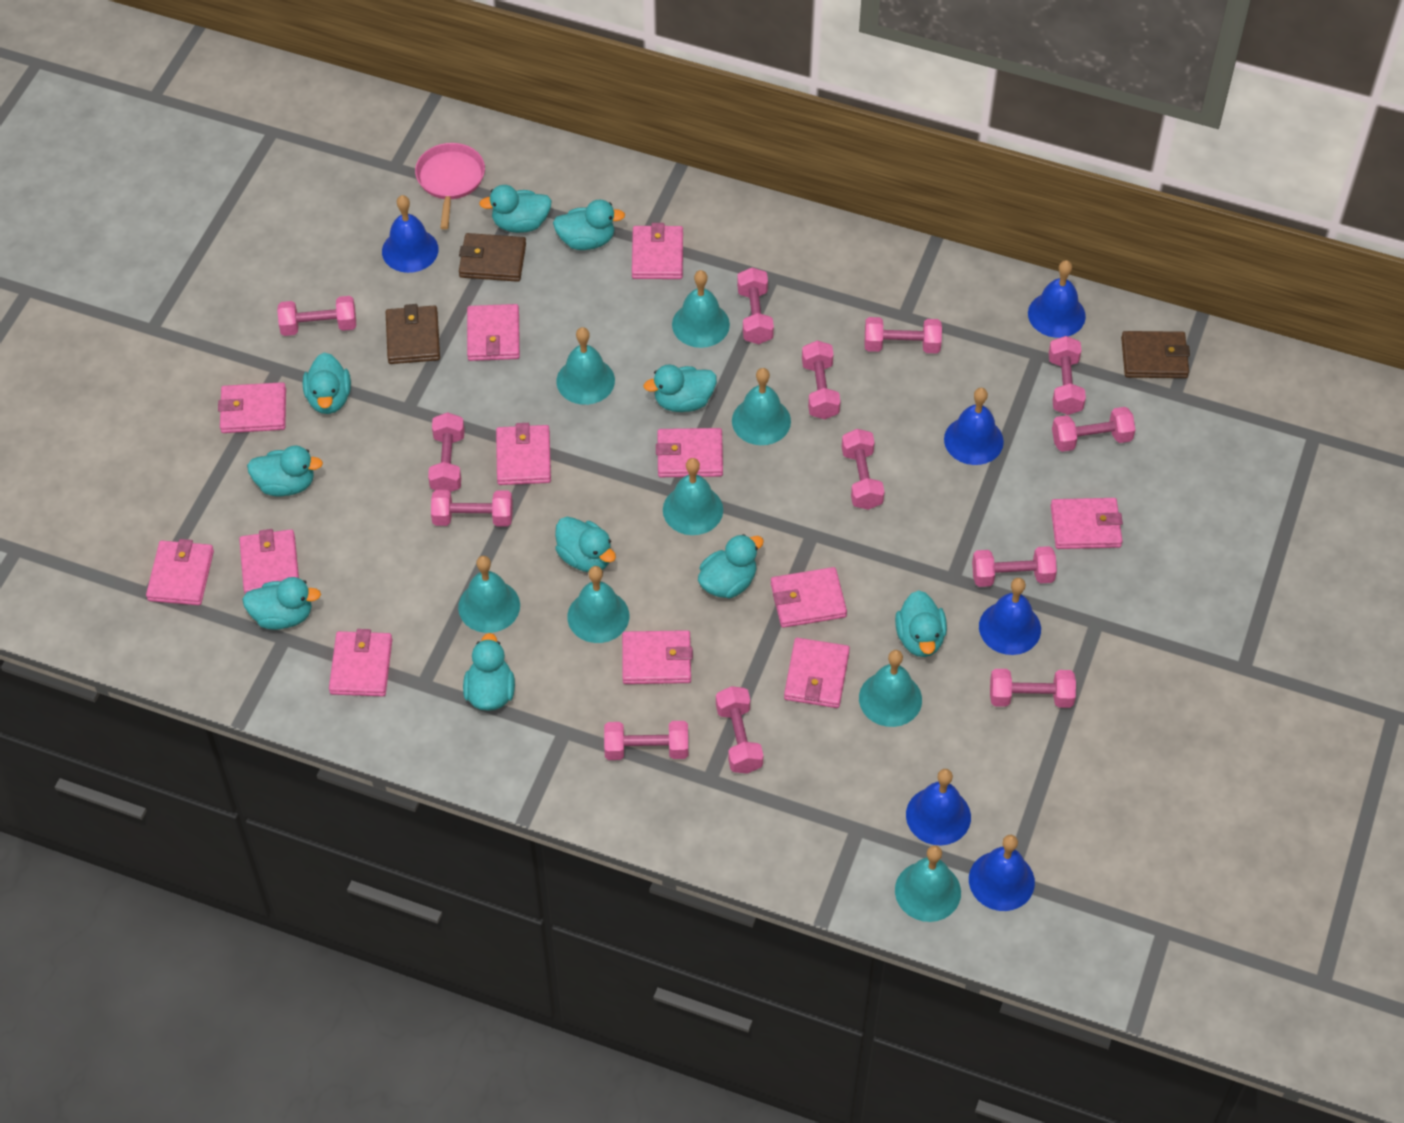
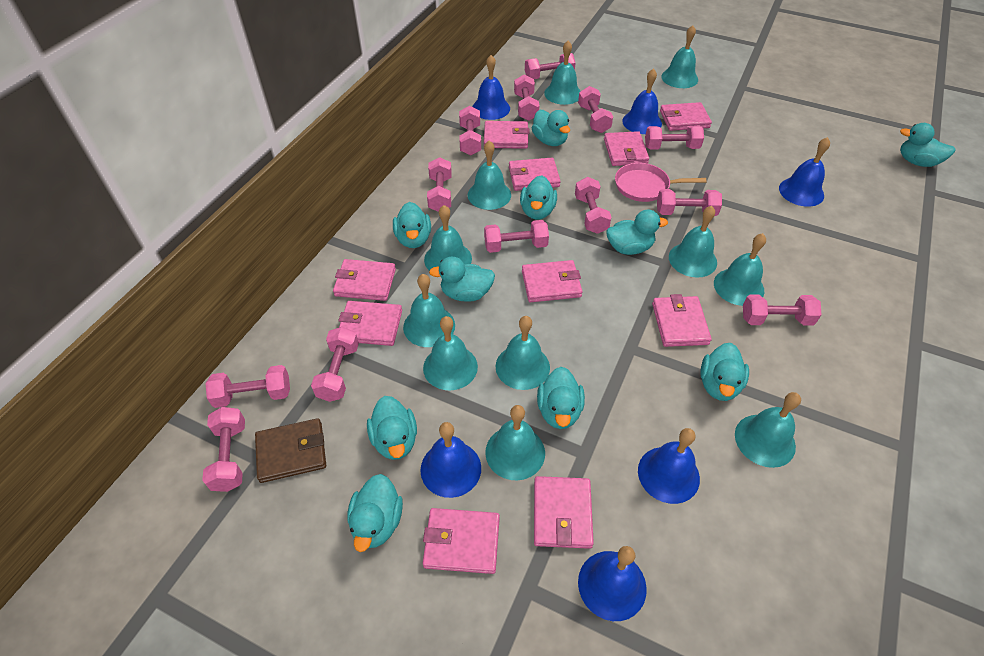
brown wallet: [386,304,440,364] [459,233,526,282] [1121,331,1190,378] = 3 -> [255,418,326,483] = 1
pink wallet: [146,539,214,605] [218,382,286,433] [239,529,299,594] [329,629,392,696] [467,304,520,361] [496,423,551,485] [622,630,693,684] [632,223,683,279] [656,428,723,477] [771,567,847,628] [784,638,850,708] [1051,498,1123,549] = 12 -> [333,259,396,301] [338,301,402,346] [423,508,500,574] [484,121,530,149] [509,158,561,191] [522,260,583,302] [534,476,594,549] [604,131,649,166] [652,294,712,347] [660,102,712,131] = 10
turquoise bell: [458,556,520,633] [556,327,615,405] [567,566,629,643] [663,458,723,535] [672,270,730,348] [732,368,791,445] [859,650,922,727] [895,845,961,922] = 8 -> [403,274,455,347] [423,316,478,390] [424,205,472,271] [468,140,511,210] [485,405,545,481] [495,316,550,390] [544,41,580,105] [661,25,698,88] [669,206,717,278] [714,233,766,306] [735,392,801,468] = 11

